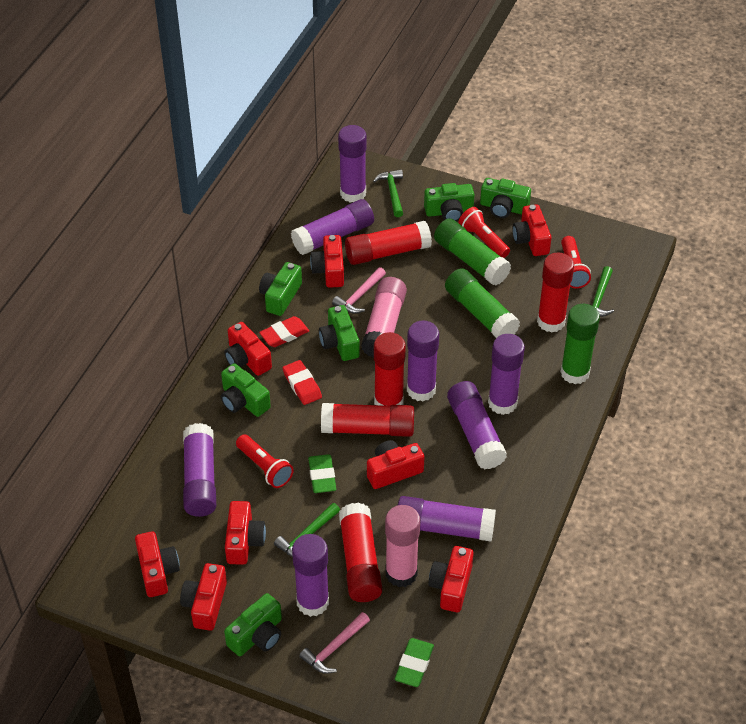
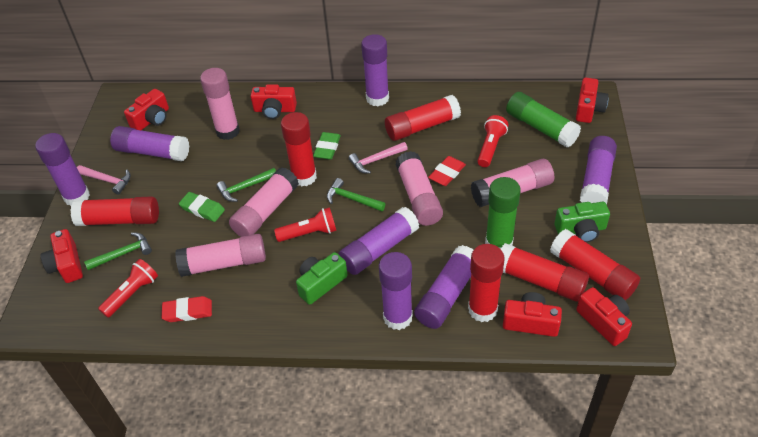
green camera: [221,363,271,417] [224,593,282,656] [259,262,302,316] [319,305,360,361] [424,183,475,222] [480,178,531,218] = 6 -> [296,252,348,305] [554,202,610,243] = 2
green glue stick: [434,218,511,285] [445,268,520,338] [560,304,600,384] = 3 -> [485,177,521,249] [506,92,581,147] = 2
pink glue stick: [361,277,407,358] [385,505,420,587] = 2 -> [175,234,266,277] [200,68,240,140] [229,167,299,237] [395,151,443,226] [471,159,554,207] = 5
purple glue stick: [183,423,216,517] [291,199,374,255] [292,534,329,617] [338,125,367,202] [397,496,496,542] [407,321,439,401] [447,381,507,469] [488,334,525,415] = 8 -> [35,133,90,206] [110,126,190,161] [338,207,419,275] [361,34,389,106] [379,252,413,330] [414,245,473,329] [580,136,617,204] = 7
red camera: [135,531,180,597] [180,563,227,631] [224,322,272,376] [225,501,266,565] [310,235,344,288] [367,440,424,489] [429,546,474,612] [512,204,551,256] = 8 -> [40,229,83,283] [124,89,169,130] [251,84,297,119] [503,292,562,337] [576,78,609,123] [576,287,632,346] = 6
red glue stick: [321,403,414,437] [339,503,382,602] [345,221,432,265] [374,332,406,406] [537,252,574,332] = 5 -> [70,196,159,226] [281,112,317,186] [385,95,461,141] [468,244,505,322] [501,243,589,302] [550,229,640,300] = 6

